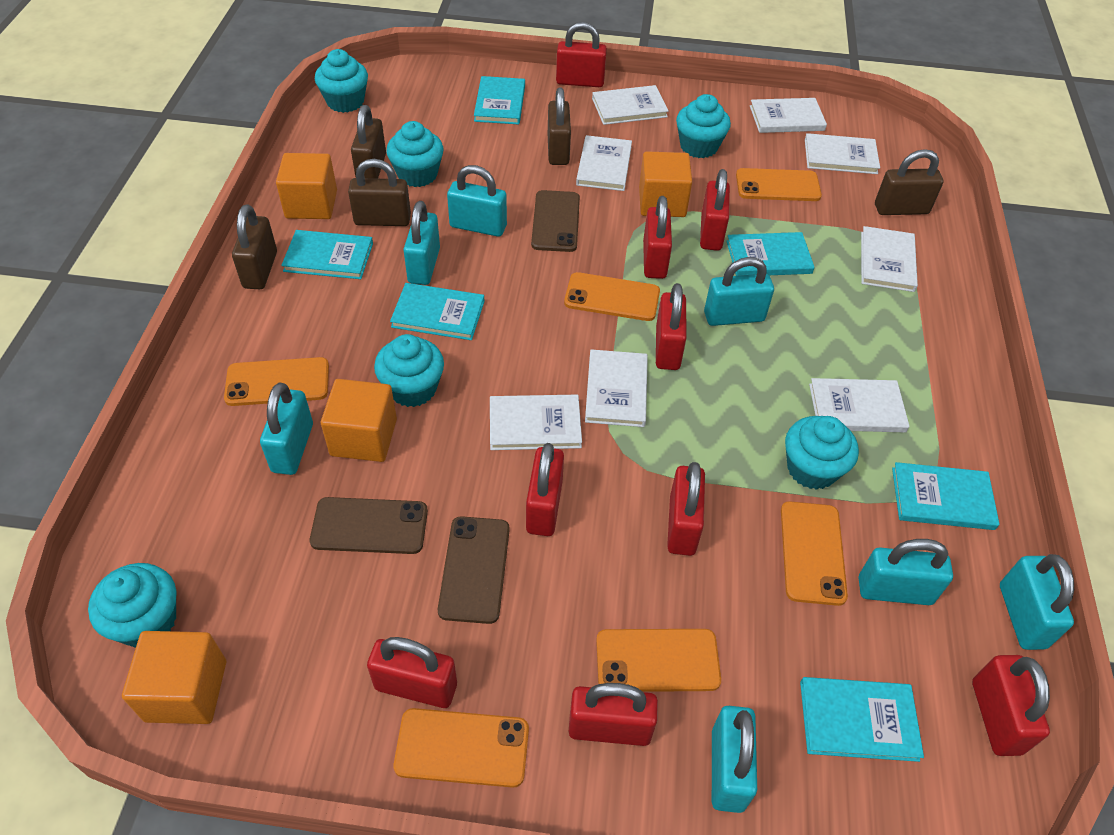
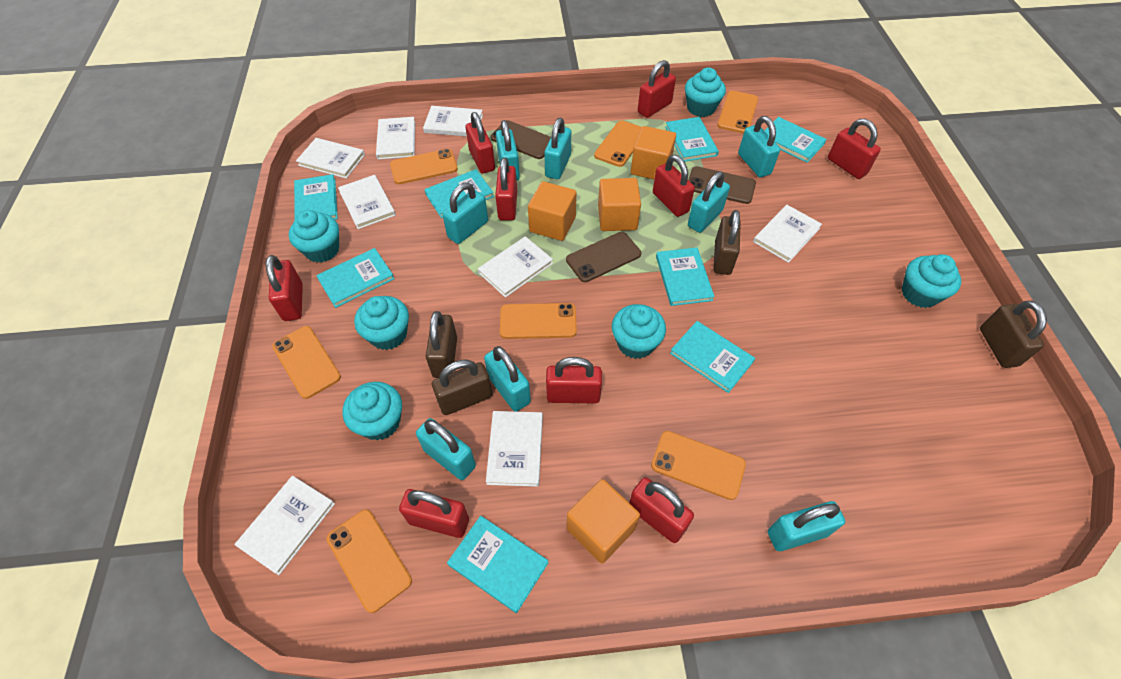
brown padlock: [232,204,277,289] [348,159,411,226] [351,105,386,179] [548,87,571,165] [875,149,944,215] = 5 -> [426,311,457,378] [432,360,493,415] [713,210,741,275] [980,301,1047,368] = 4
orange phone: [224,357,329,406] [394,708,529,788] [564,272,660,321] [596,629,721,692] [736,168,822,201] [781,501,848,606] = 6 -> [272,326,341,399] [327,509,412,613] [390,149,458,184] [500,303,577,339] [594,120,642,167] [651,431,746,500] [717,91,758,133] = 7
turquoise book: [281,230,373,279] [390,283,484,340] [474,76,525,124] [726,232,815,276] [800,677,924,762] [892,462,1000,530] = 6 -> [294,174,338,220] [316,248,395,308] [424,169,494,218] [447,516,549,613] [656,248,715,306] [665,117,719,162] [670,321,755,393] [764,117,827,163] = 8
turquoise padlock: [260,382,313,475] [403,201,440,285] [447,165,507,237] [704,257,774,326] [712,706,757,813] [859,539,953,605] [1000,554,1074,650] = 7 -> [416,418,476,480] [442,183,488,244] [484,346,531,412] [496,120,520,181] [544,118,571,179] [688,171,730,233] [738,116,780,177] [768,501,845,551] = 8

